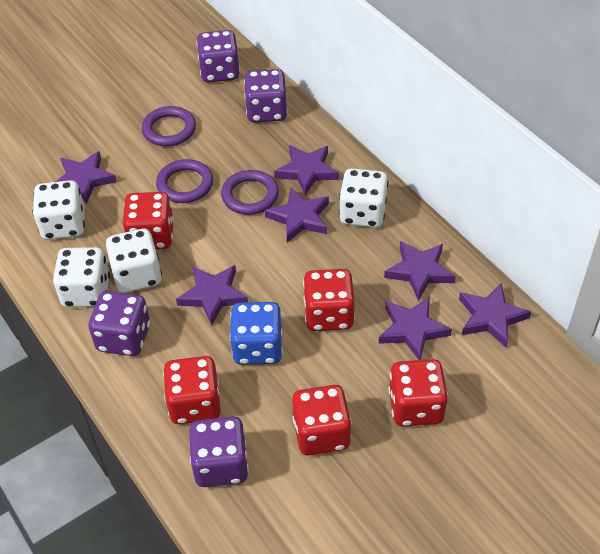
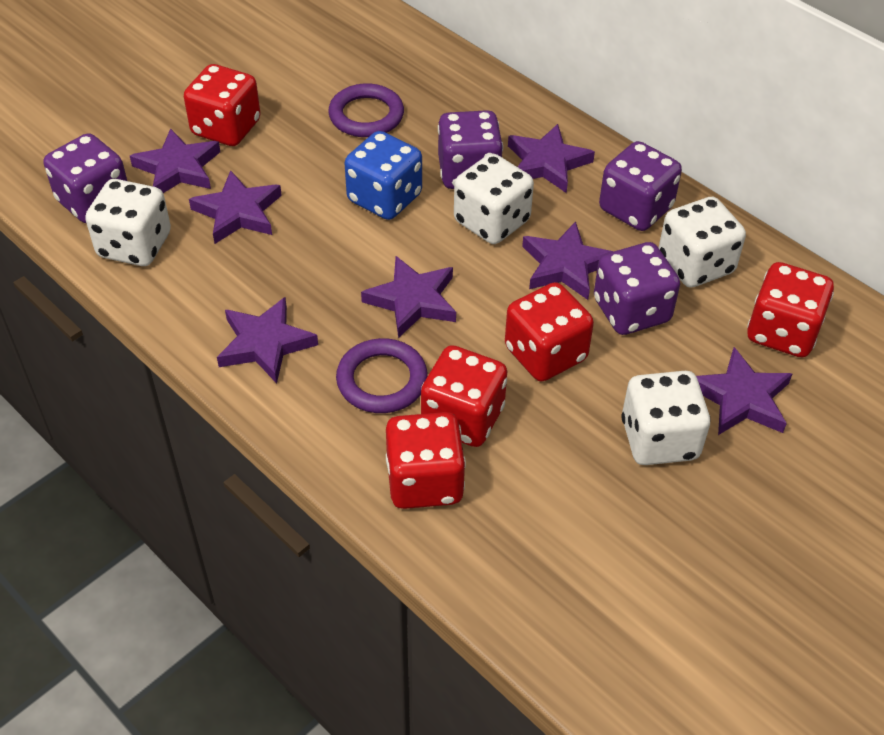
purple ring: [142,106,196,146] [156,159,213,203] [221,170,279,215] = 3 -> [328,83,404,137] [336,338,428,413] = 2

